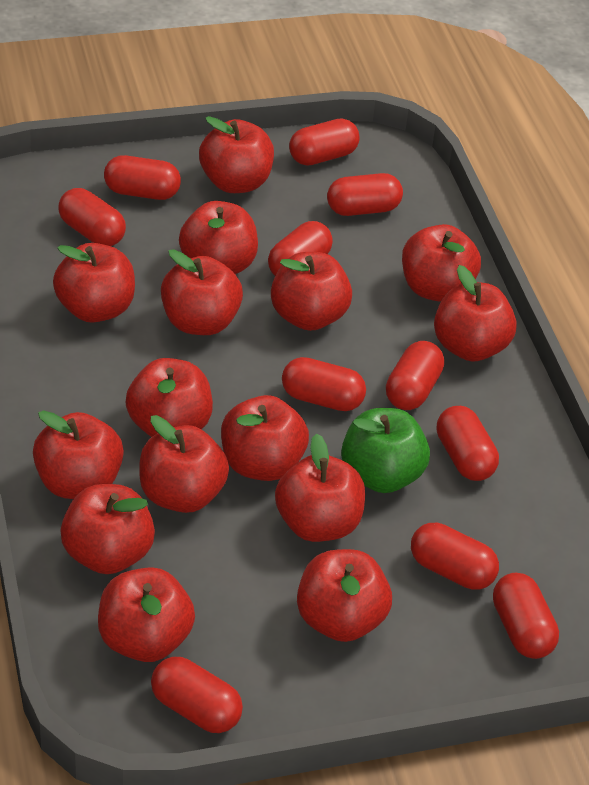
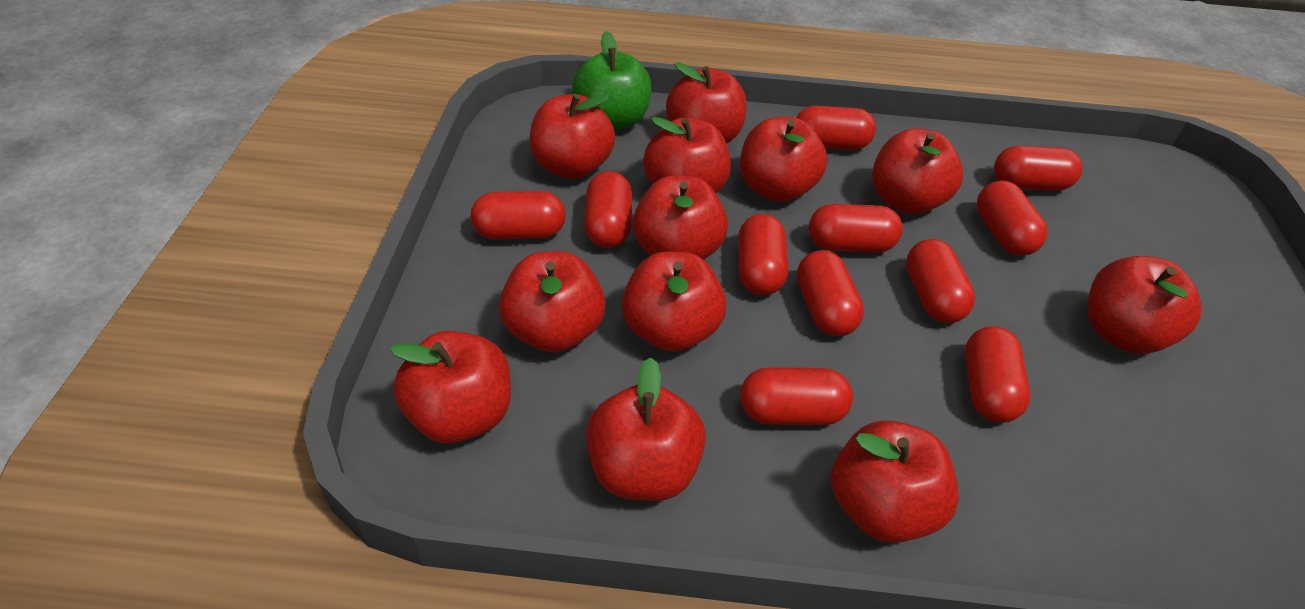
red apple: [33,410,124,499] [53,243,135,323] [60,484,155,574] [98,567,195,662] [126,358,213,437] [139,415,229,513] [161,249,243,335] [179,201,258,274] [199,116,274,193] [221,395,309,481] [271,252,352,331] [275,433,365,542] [297,549,392,642] [402,224,481,302] [434,265,517,362] = 15 -> [390,331,511,443] [499,251,606,353] [530,94,615,179] [586,357,706,501] [622,251,726,352] [633,175,728,259] [643,117,731,193] [666,62,747,144] [740,117,828,202] [831,420,959,543] [872,129,963,214] [1088,256,1202,353] = 12

